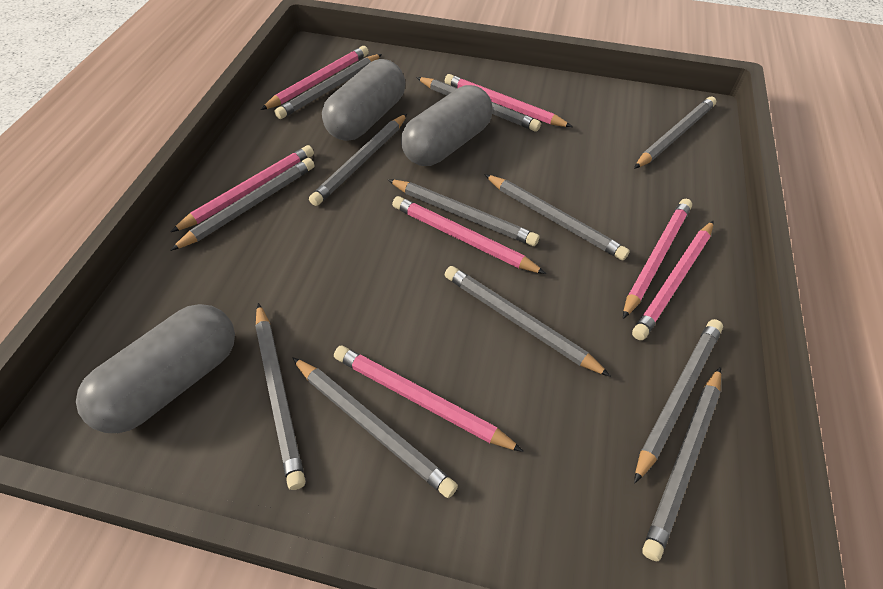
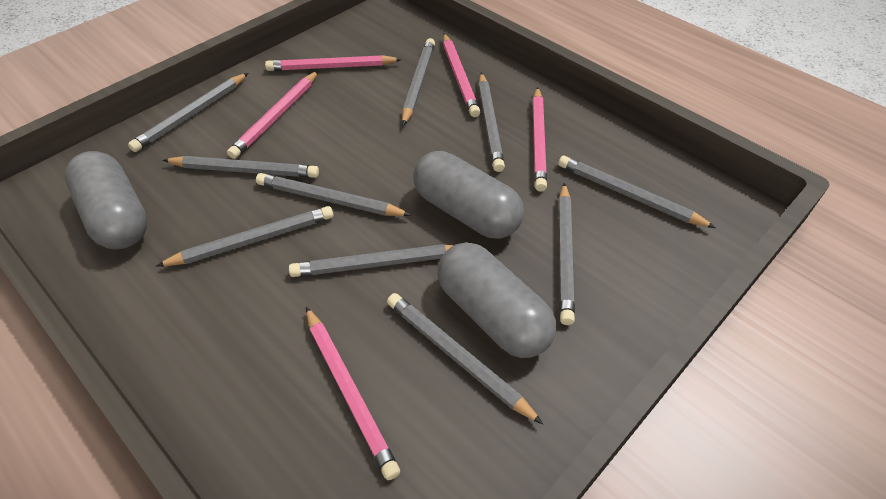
grey pencil: [170,158,314,251] [255,303,305,490] [274,54,382,119] [292,357,458,498] [309,114,407,206] [388,179,539,246] [416,77,541,132] [445,266,611,377] [484,174,630,260] [634,96,716,169] [634,319,723,484] [642,367,721,561] = 12 -> [128,73,248,152] [156,206,334,266] [163,156,319,178] [256,173,411,216] [289,244,454,277] [387,293,543,424] [402,38,435,126] [478,73,505,172] [558,155,716,228] [558,183,575,325] = 10
pink pencil: [171,145,314,232] [261,46,369,110] [334,346,524,452] [392,196,546,274] [445,74,573,127] [623,199,692,319] [632,221,714,340] = 7 -> [227,71,318,159] [265,55,402,71] [306,307,400,480] [443,34,480,117] [533,87,547,192] = 5

